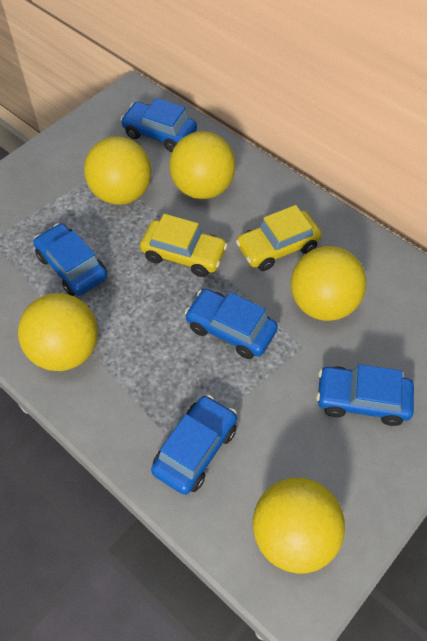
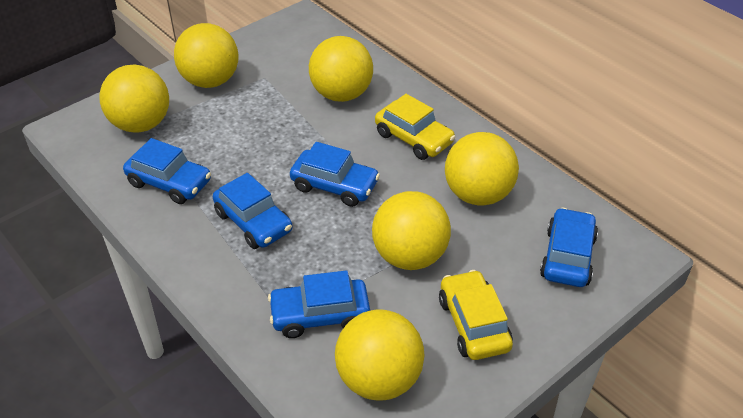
yellow ball: [18,293,98,371] [84,137,151,205] [169,131,235,199] [253,478,345,574] [291,246,366,321] = 5 -> [100,65,169,133] [174,23,239,88] [309,36,373,102] [335,309,425,401] [372,191,451,270] [445,132,519,206] = 6

